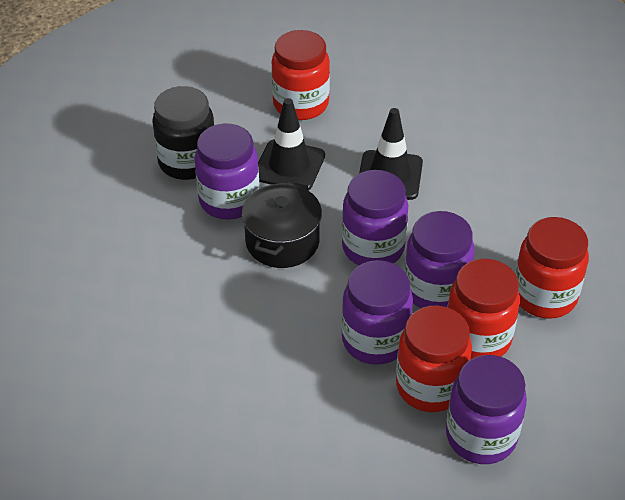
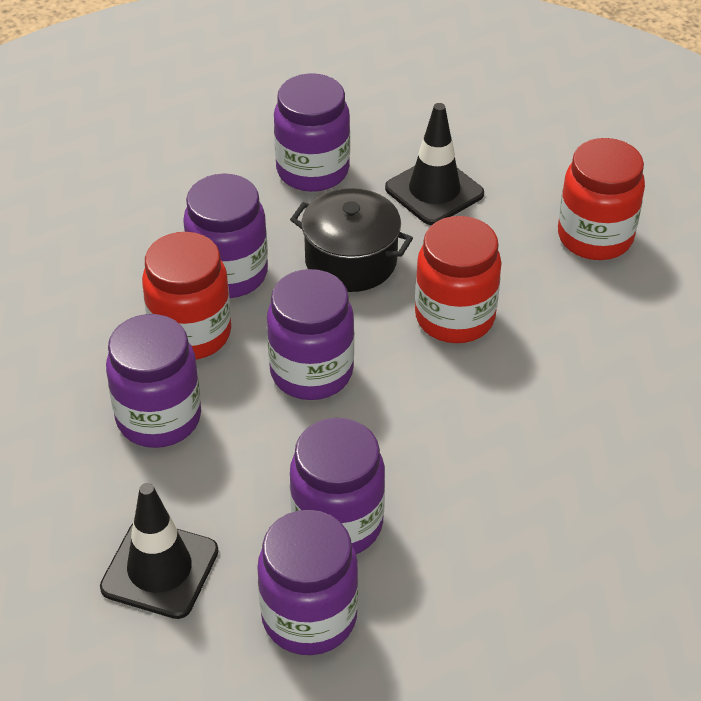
black jar: [152,86,214,180] = 1 -> none = 0
purple jar: [195,124,259,219] [341,260,413,365] [342,170,408,265] [404,211,475,308] [446,355,527,464] = 5 -> [106,314,201,448] [183,174,268,298] [257,510,358,655] [267,269,354,400] [274,73,350,192] [290,418,385,554] = 6
red jar: [272,30,330,120] [396,306,472,412] [447,259,520,359] [515,217,589,319] = 4 -> [142,232,231,359] [415,216,502,343] [558,138,645,260] = 3

